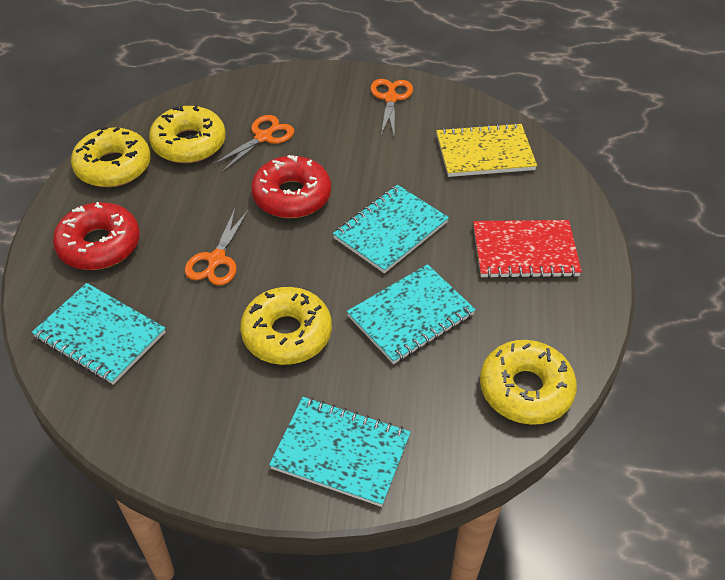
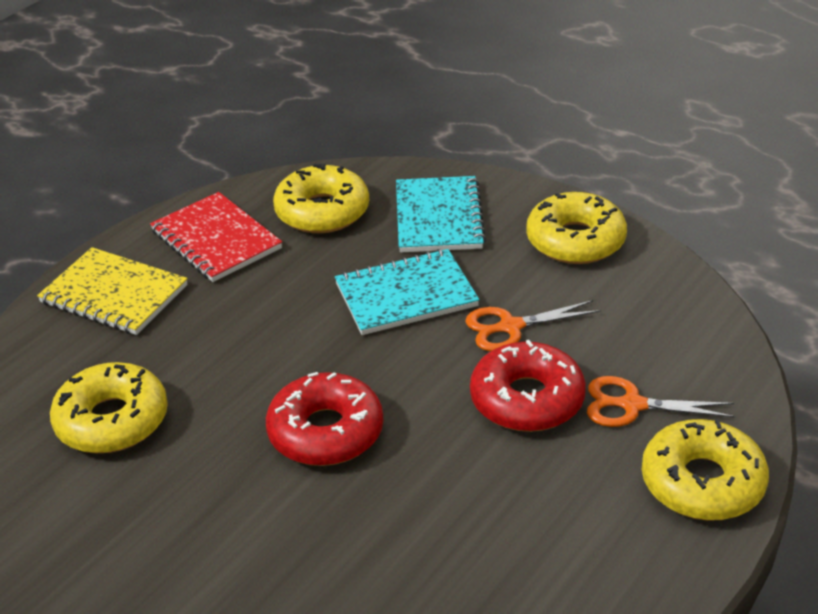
orange scissors: [185,209,249,286] [212,115,294,172] [371,79,413,135] = 3 -> [466,300,601,351] [587,376,735,427] = 2
turquoise notebook: [32,283,165,385] [269,397,411,507] [333,185,449,273] [347,264,476,364] = 4 -> [335,249,479,335] [396,176,486,252] = 2

